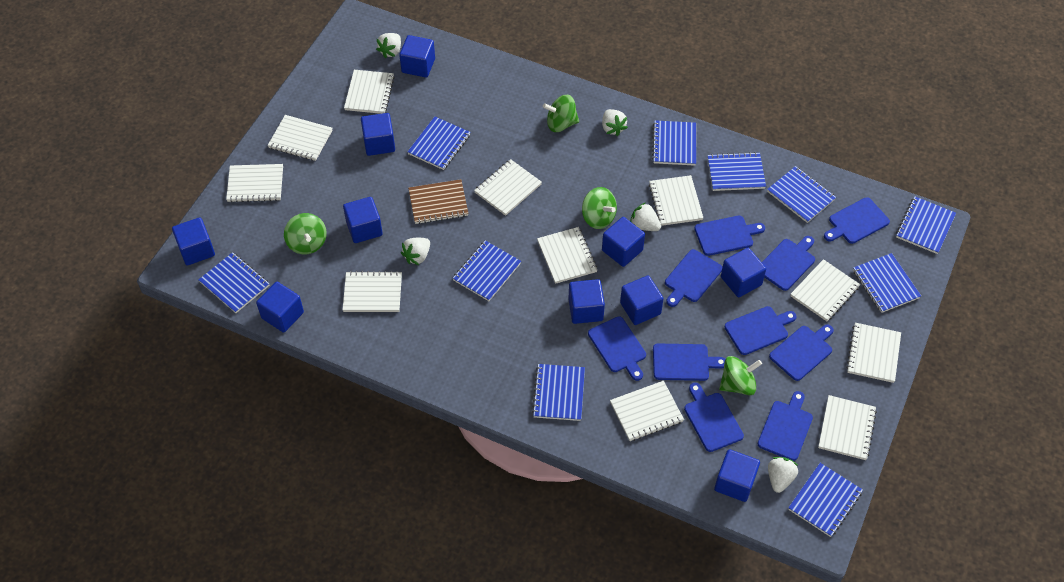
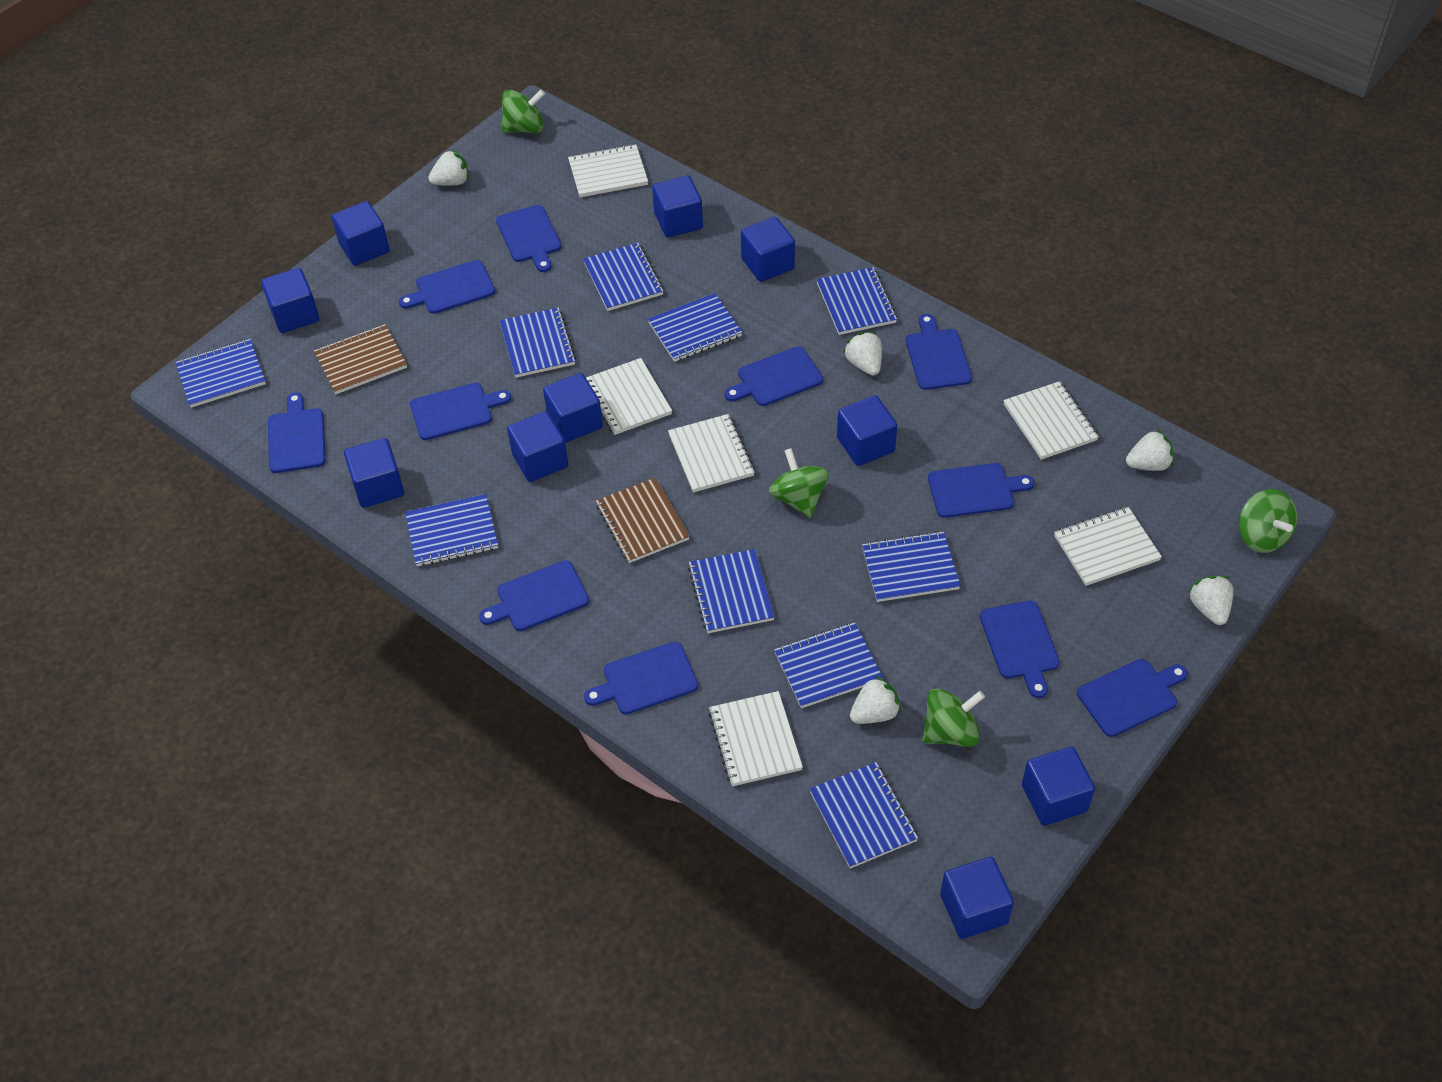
blue cutting board: [588,316,646,381] [653,344,726,381] [665,249,722,307] [684,383,744,452] [694,216,765,256] [725,306,797,355] [758,391,813,461] [762,236,815,291] [769,324,834,381] [824,197,890,244] = 10 -> [268,392,326,473] [399,260,495,314] [410,383,511,440] [479,560,589,631] [496,205,561,272] [584,642,698,714] [724,346,823,406] [906,314,972,390] [928,463,1034,518] [980,600,1060,698] [1077,659,1188,737] = 11
brown notebook: [408,179,468,224] = 1 -> [314,324,407,394] [596,478,690,563] = 2
white notebook: [226,164,283,203] [267,115,332,161] [342,271,402,312] [344,70,395,114] [474,159,542,216] [537,227,597,284] [610,381,684,441] [649,175,703,226] [791,259,860,321] [818,395,877,460] [846,323,901,383] = 11 -> [568,144,648,197] [586,358,672,435] [668,414,755,493] [708,691,803,786] [1003,381,1099,460] [1054,507,1162,586] = 6

